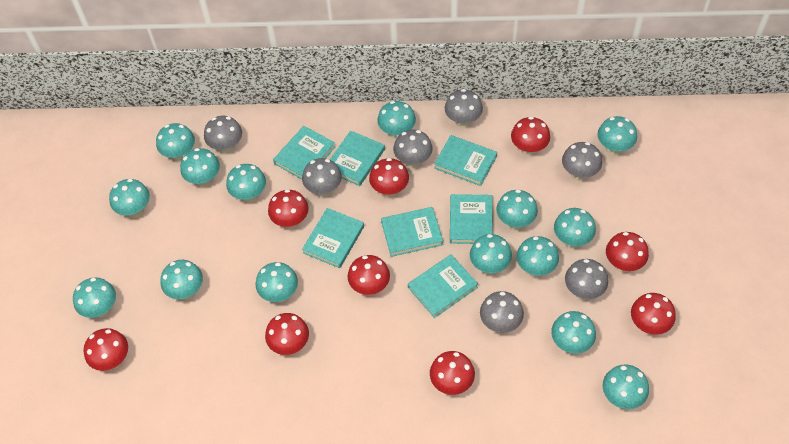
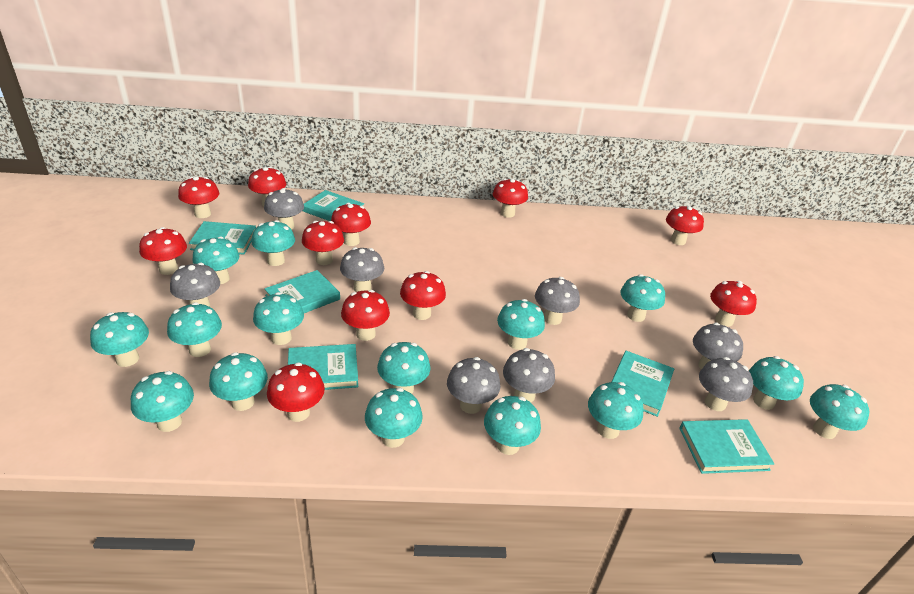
grey mushroom: [204,116,242,154] [302,158,342,197] [393,129,433,169] [445,89,483,128] [480,291,524,333] [562,142,602,181] [565,259,608,300] = 7 -> [170,263,220,307] [264,188,304,230] [340,247,384,292] [447,357,501,414] [503,348,555,403] [535,277,580,325] [693,323,743,369] [699,357,753,411] = 8
red mushroom: [84,328,128,371] [265,313,309,355] [268,189,309,229] [347,255,390,295] [369,158,409,198] [430,351,475,395] [511,117,550,156] [606,232,649,273] [631,293,676,335] = 9 -> [139,227,187,275] [178,176,219,218] [248,167,286,206] [267,362,325,422] [302,221,344,265] [331,203,371,246] [341,290,390,341] [400,271,446,320] [493,179,528,218] [666,206,704,245] [710,281,757,327] = 11
turquoise book: [273,126,335,180] [302,208,364,268] [330,130,385,186] [381,207,443,257] [408,254,478,318] [434,135,497,186] [450,194,493,244] = 7 -> [189,221,256,255] [265,270,340,313] [288,344,358,390] [303,190,364,221] [612,351,674,417] [679,419,774,474] = 6

